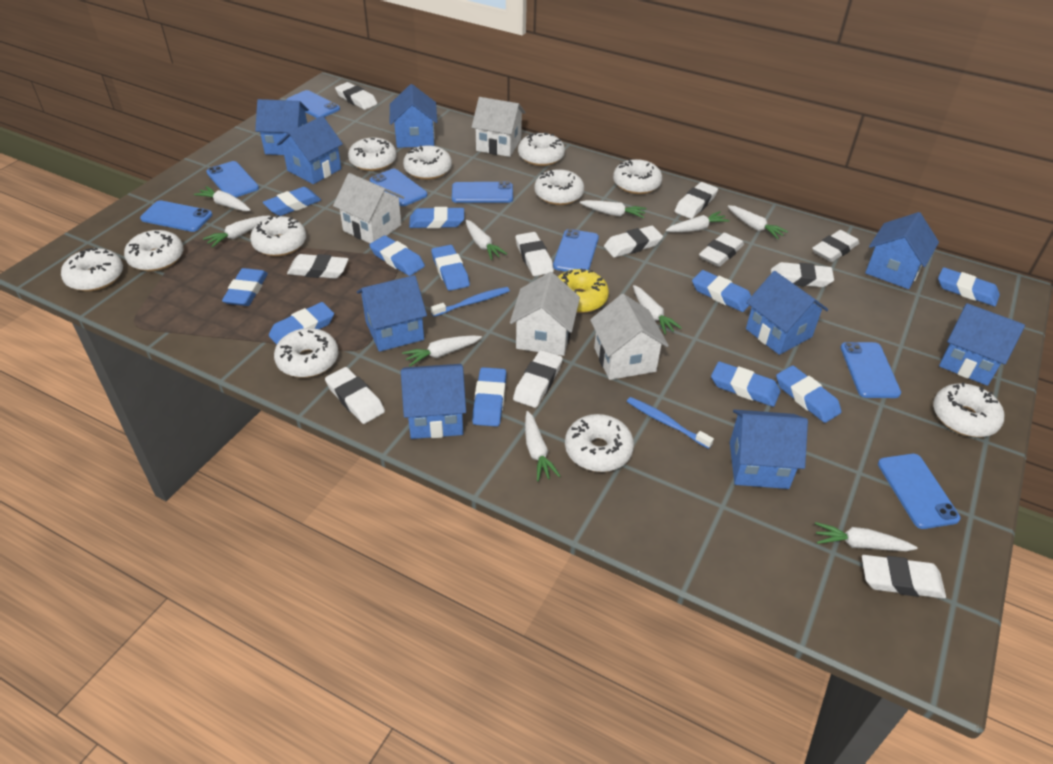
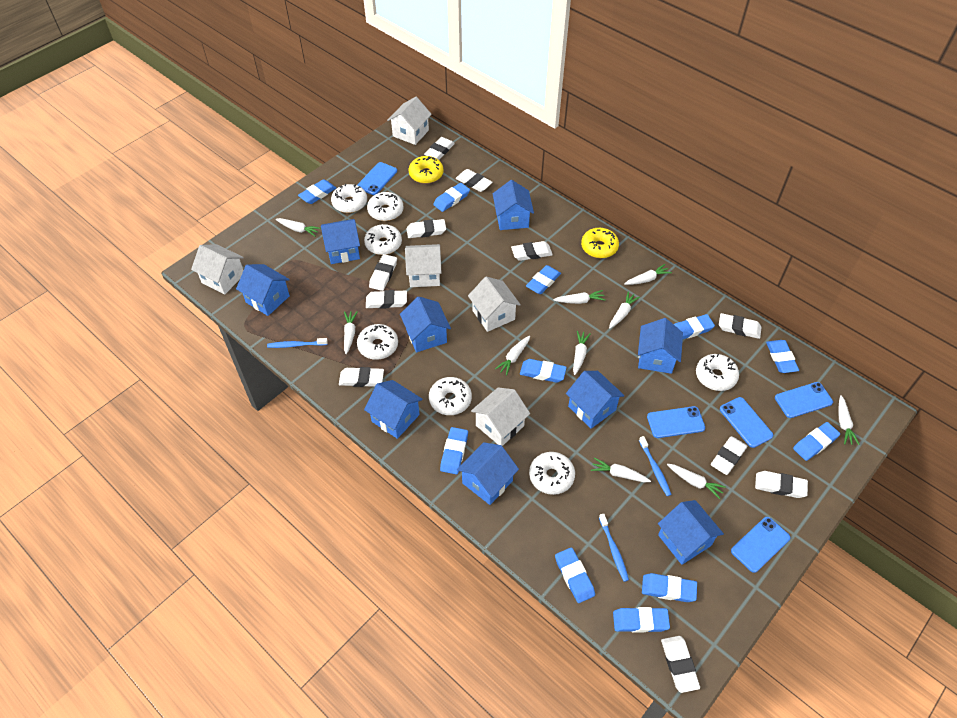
blue phone: [140,200,212,232] [206,161,259,197] [286,90,340,118] [370,169,428,206] [452,182,513,203] [553,229,599,272] [841,342,901,398] [878,454,960,529] = 8 -> [357,162,397,195] [647,406,705,438] [720,397,773,448] [731,517,790,573] [775,382,833,418] = 5
blue toothbrush: [431,287,510,317] [627,397,714,449] = 2 -> [267,338,328,348] [599,514,629,582] [639,436,672,496] = 3
white donut: [61,248,123,291] [124,230,184,271] [250,215,306,256] [274,328,339,378] [348,137,397,171] [403,145,452,180] [518,132,565,166] [534,169,584,205] [565,414,634,472] [613,159,662,194] [933,382,1004,437] = 11 -> [331,184,367,213] [357,324,398,360] [364,224,402,255] [367,192,404,221] [429,377,472,415] [529,452,575,495] [696,354,739,391] = 7
white house: [333,173,404,243] [472,97,525,157] [510,272,580,356] [590,294,669,380] = 4 -> [191,245,244,295] [387,97,432,145] [405,244,442,287] [468,276,521,332] [471,387,530,446] = 5
yellow donut: [558,269,609,313] = 1 -> [409,156,443,184] [581,228,619,258] = 2

